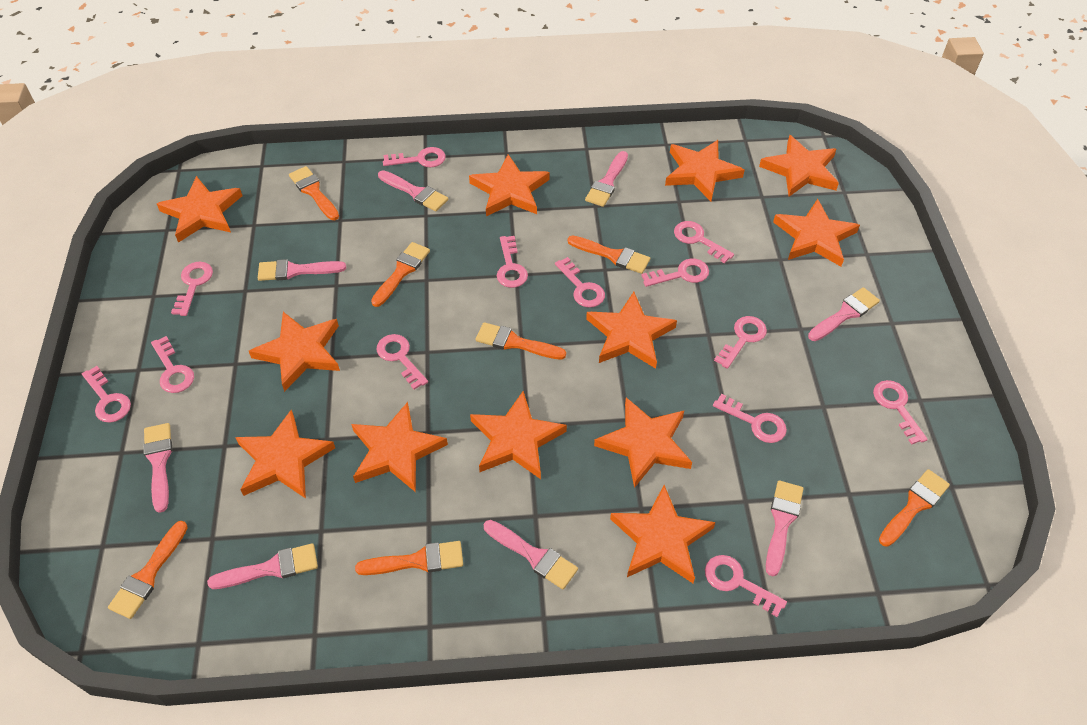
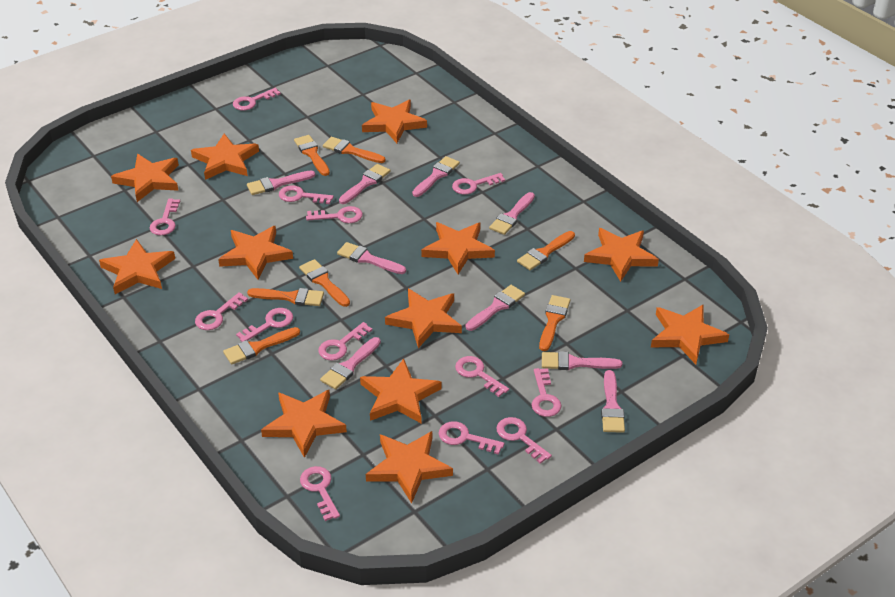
pink brush: [143,423,172,513] [207,543,318,589] [258,259,346,281] [378,170,448,211] [484,520,578,589] [585,151,628,207] [766,480,803,576] [808,287,880,341] = 8 -> [247,170,315,195] [320,337,381,389] [337,242,406,274] [339,164,390,204] [412,156,460,197] [466,285,525,331] [489,192,535,235] [542,351,622,370] [601,370,625,433] = 9

